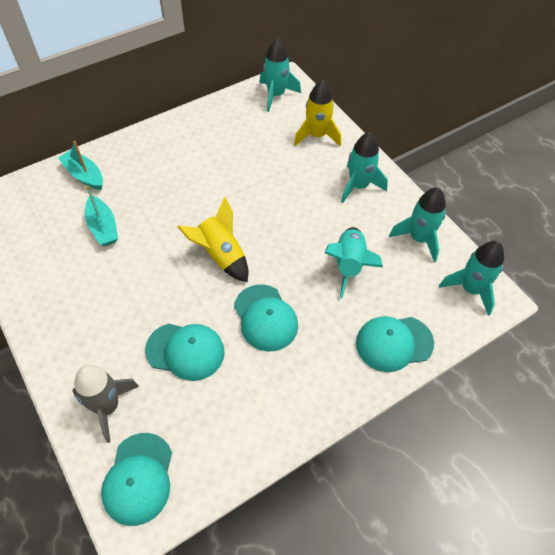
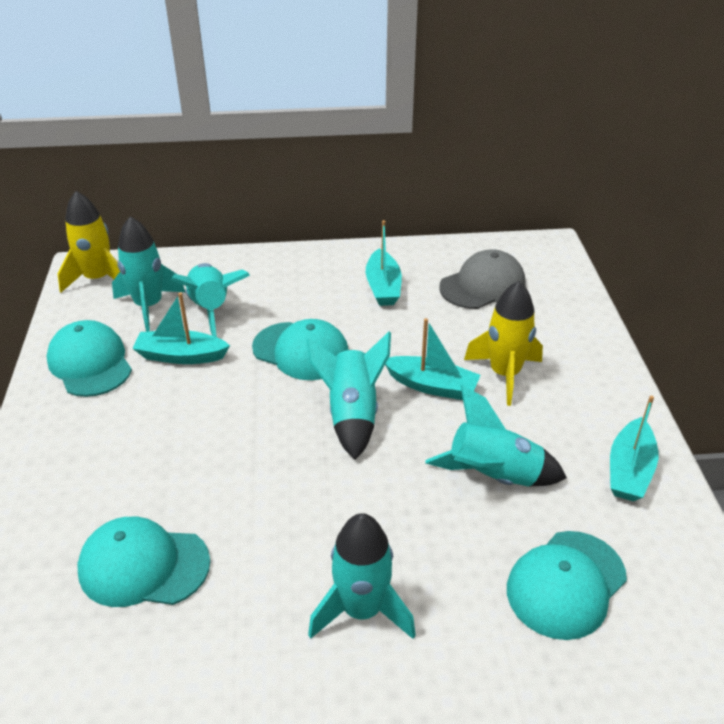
grey cap: none = 0 -> [439,249,525,309] = 1
grey rocket: [72,365,139,443] = 1 -> none = 0
turquoise boat: [58,141,103,190] [85,186,118,246] = 2 -> [132,292,230,364] [366,220,402,306] [385,318,481,400] [610,396,658,501] = 4

